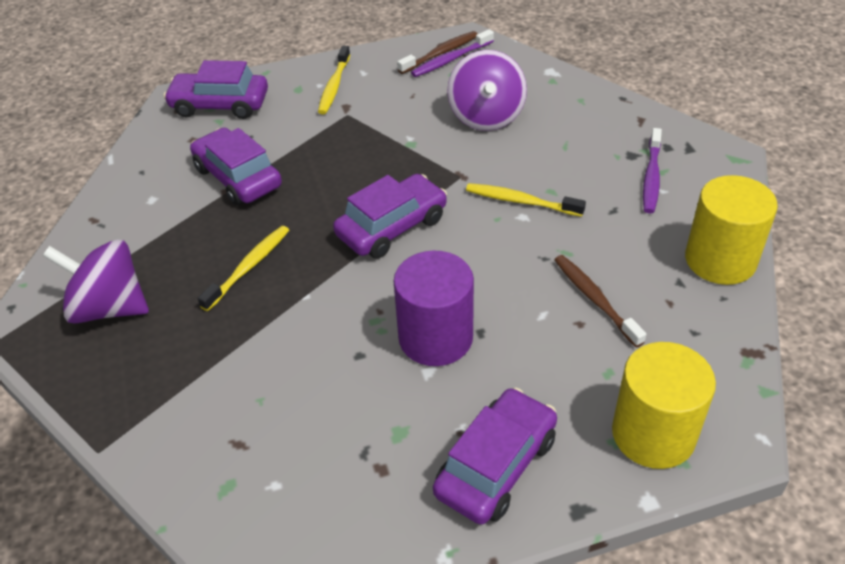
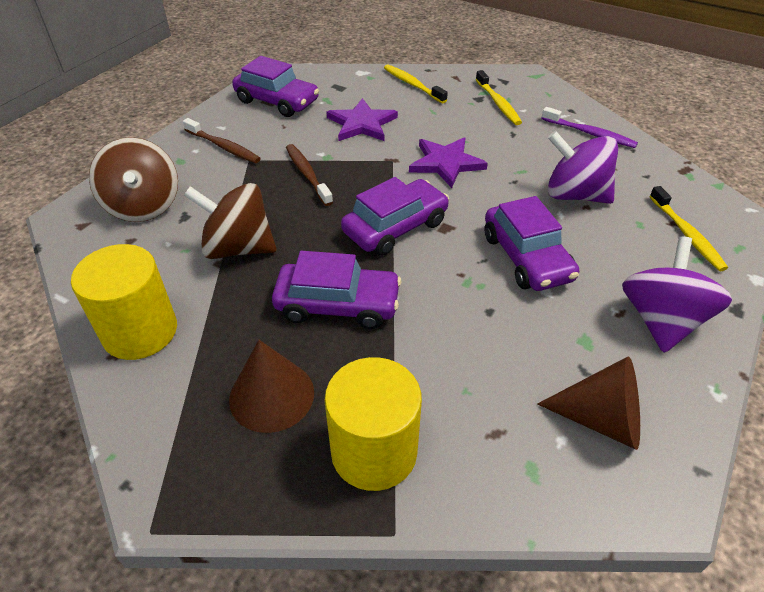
brown cone: none = 0 -> [229,340,314,433] [537,357,640,450] = 2
brown spinning top: none = 0 -> [89,137,178,222] [184,183,277,259] = 2
purple cylinder: [394,250,474,366] = 1 -> none = 0
purple star: none = 0 -> [326,98,398,141] [409,137,488,188] = 2
purple toothbrush: [411,29,494,77] [643,128,662,213] = 2 -> [541,107,638,148] = 1

